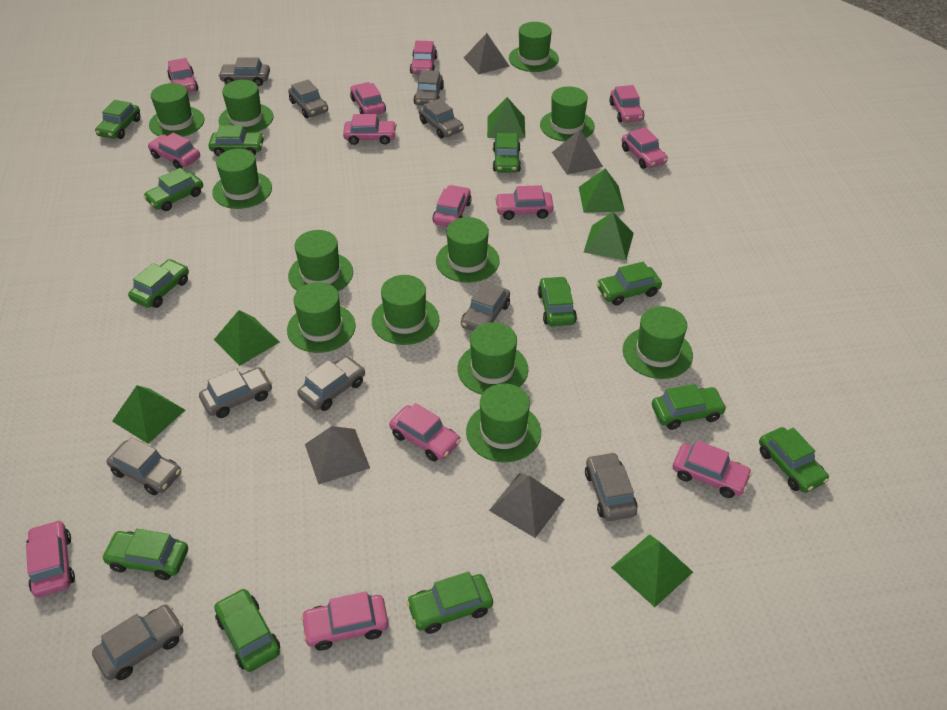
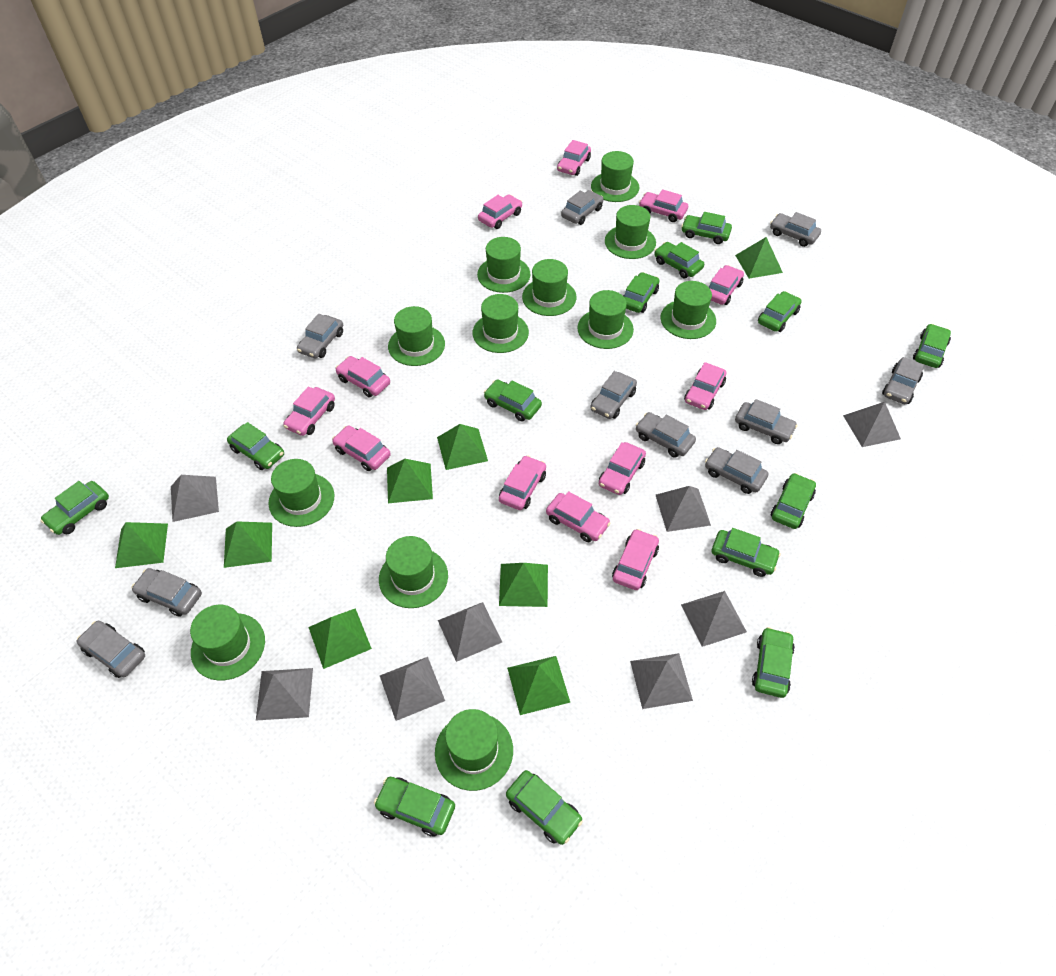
green car: [95,100,140,139] [102,529,188,580] [128,259,189,308] [143,168,203,211] [208,125,264,156] [214,588,280,672] [406,571,493,634] [493,133,521,173] [538,276,577,326] [597,262,662,306] [652,384,727,430] [759,427,829,493] = 12 -> [40,481,109,535] [227,422,284,470] [374,777,455,837] [484,379,542,422] [506,770,583,845] [623,272,659,313] [654,242,704,278] [681,212,732,244] [712,528,781,577] [752,627,795,698] [758,291,802,332] [771,473,816,529] [913,324,951,368] = 13
green pyramid: [112,385,185,444] [214,310,280,366] [487,97,525,138] [579,168,625,213] [584,212,634,260] [611,534,693,607] = 6 -> [115,522,168,568] [224,521,272,568] [308,608,372,669] [387,459,433,503] [437,424,488,470] [499,563,548,607] [507,656,570,715] [735,237,783,279] = 8
grey pyramid: [305,426,370,485] [464,33,509,74] [489,473,565,538] [552,129,603,175] = 4 -> [171,475,219,522] [256,668,313,720] [380,657,445,721] [438,602,502,662] [630,653,693,709] [656,486,711,532] [681,591,747,647] [843,402,901,447] = 8
pink car: [26,520,75,598] [148,133,200,169] [167,58,199,92] [301,591,388,651] [343,114,397,145] [350,82,386,114] [389,403,461,462] [410,41,437,74] [432,185,472,227] [495,185,554,220] [609,85,644,123] [622,127,668,169] [673,440,752,498] = 13 -> [283,386,335,436] [332,425,391,471] [335,356,390,397] [478,194,522,229] [499,455,546,510] [546,491,611,542] [557,140,591,176] [599,442,646,495] [612,529,659,590] [639,189,688,222] [684,362,726,410] [709,265,744,305] = 12

